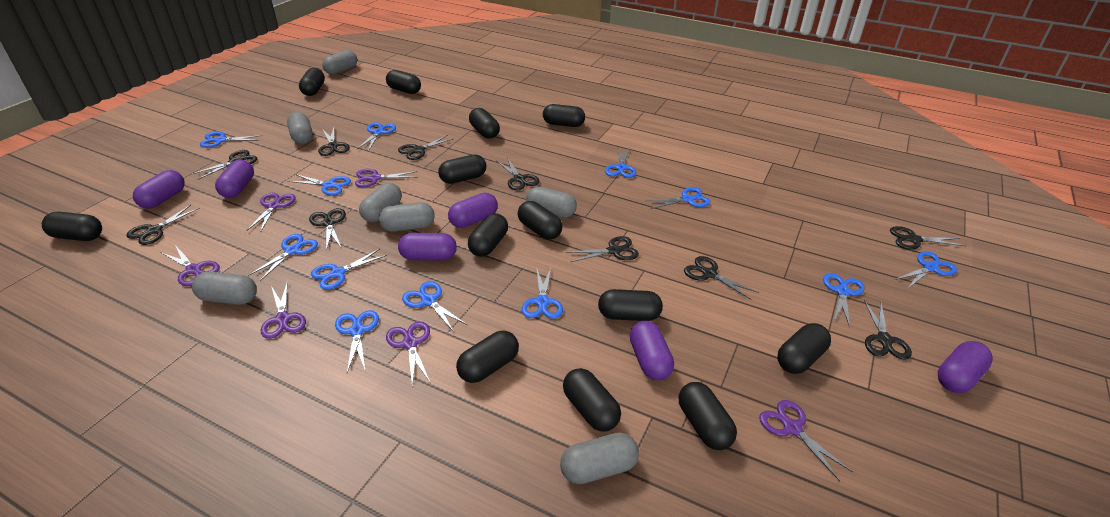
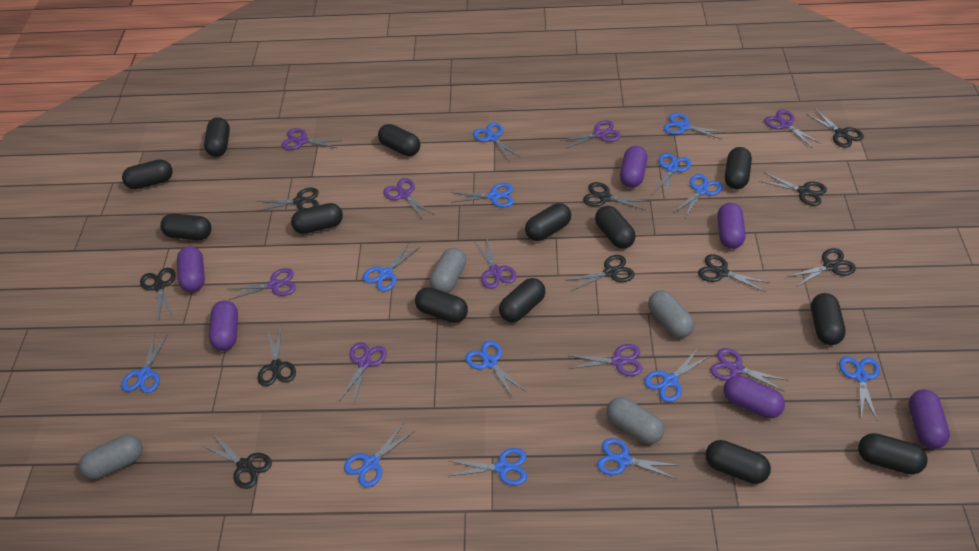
blue scissors: [200,132,262,148] [248,234,318,281] [287,174,351,195] [311,249,387,290] [335,310,379,373] [357,122,396,151] [402,281,467,332] [522,268,563,319] [605,147,636,178] [646,187,710,209] [823,273,865,327] [894,251,957,289] = 12 -> [121,334,168,393] [344,423,415,488] [363,242,420,291] [449,448,527,486] [451,183,514,207] [465,341,526,399] [473,122,519,162] [597,438,677,479] [644,349,710,402] [653,153,691,198] [663,113,726,140] [673,174,723,218] [839,356,880,420] = 13
grey capsule: [192,272,257,305] [287,112,313,144] [322,50,357,75] [359,183,402,222] [379,202,435,232] [526,187,577,218] [560,433,639,484] = 7 -> [79,435,143,480] [429,248,466,293] [606,397,664,444] [648,290,694,338] = 4
purple scissors: [161,245,220,286] [246,193,296,233] [260,283,306,339] [355,169,418,187] [386,322,430,386] [759,400,853,481] = 6 -> [229,268,296,300] [281,128,342,150] [339,342,387,403] [383,178,434,221] [474,239,517,289] [560,120,621,149] [569,344,643,376] [710,348,787,392] [764,109,822,148] = 9

